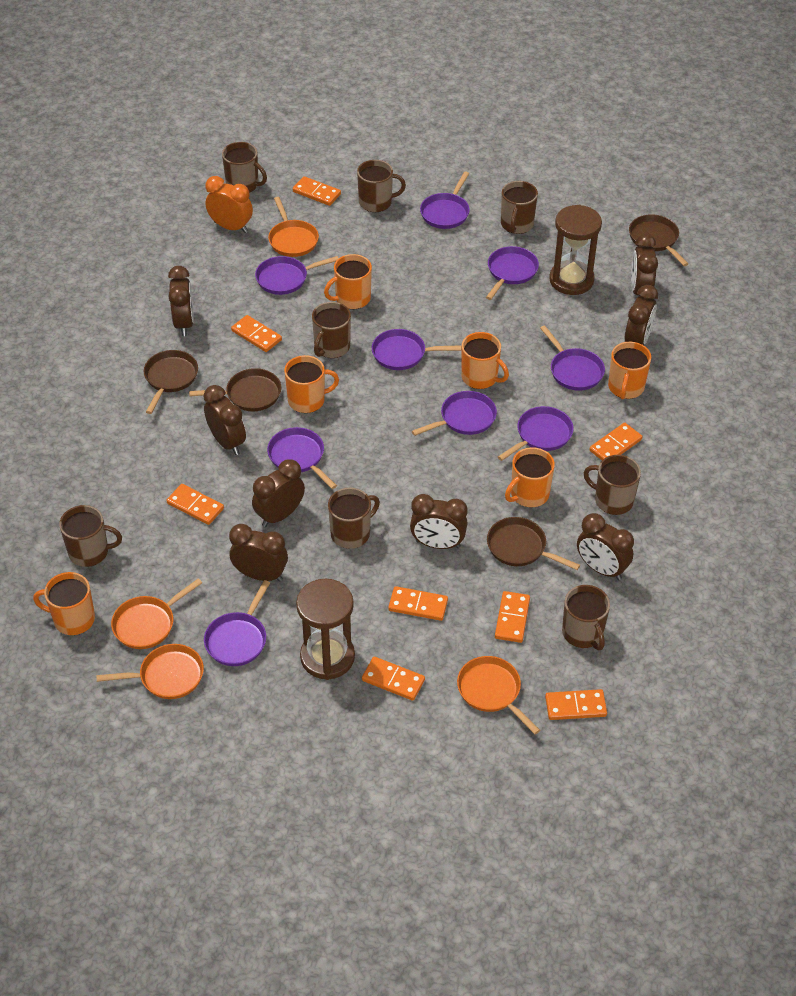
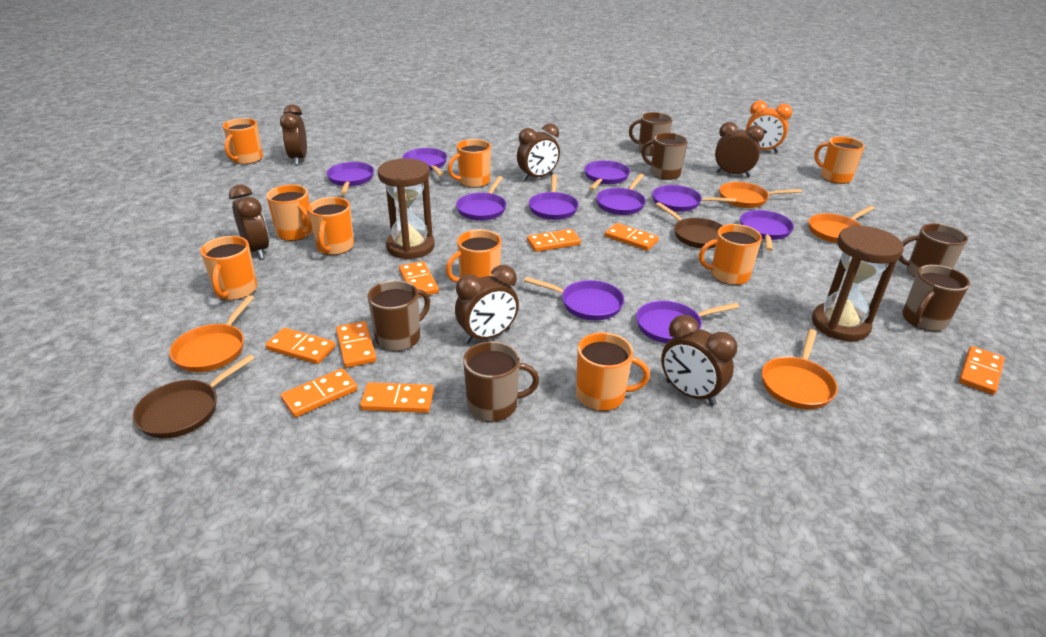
brown clock: [168,266,194,336] [204,385,246,455] [229,524,288,581] [252,459,305,527] [410,494,468,549] [577,513,634,580] [625,285,658,345] [631,234,658,296] = 8 -> [229,185,269,259] [280,104,307,165] [455,265,519,344] [517,123,560,181] [661,315,737,406] [715,122,764,177] = 6
brown mug: [59,505,122,567] [222,142,267,193] [312,302,351,358] [328,488,380,549] [357,160,406,212] [501,181,538,234] [562,585,610,650] [584,455,641,515] = 8 -> [368,280,430,351] [463,341,539,422] [629,112,673,156] [641,133,688,180] [898,223,968,278] [902,265,970,331] = 6
brown pan: [144,350,198,414] [189,368,281,411] [487,517,580,570] [629,214,688,266] = 4 -> [133,354,255,439] [656,202,723,248] = 2
orange mug: [33,572,95,635] [284,355,339,413] [324,254,372,309] [461,332,509,389] [505,447,555,507] [608,342,651,399] = 6 -> [200,236,257,300] [223,118,263,164] [266,185,313,241] [308,197,354,255] [446,230,501,282] [448,139,491,188] [576,332,650,411] [699,224,762,285] [814,137,865,184] = 9
purple pan: [204,580,270,666] [255,256,339,295] [267,427,337,489] [372,329,461,370] [412,391,497,436] [420,171,470,229] [486,246,539,300] [498,406,574,461] [540,325,605,391] = 9 -> [327,162,374,195] [403,148,447,176] [456,176,506,221] [524,277,624,320] [529,174,579,220] [584,160,630,190] [596,174,646,215] [636,300,739,343] [652,185,736,212] [740,210,794,251] = 10

